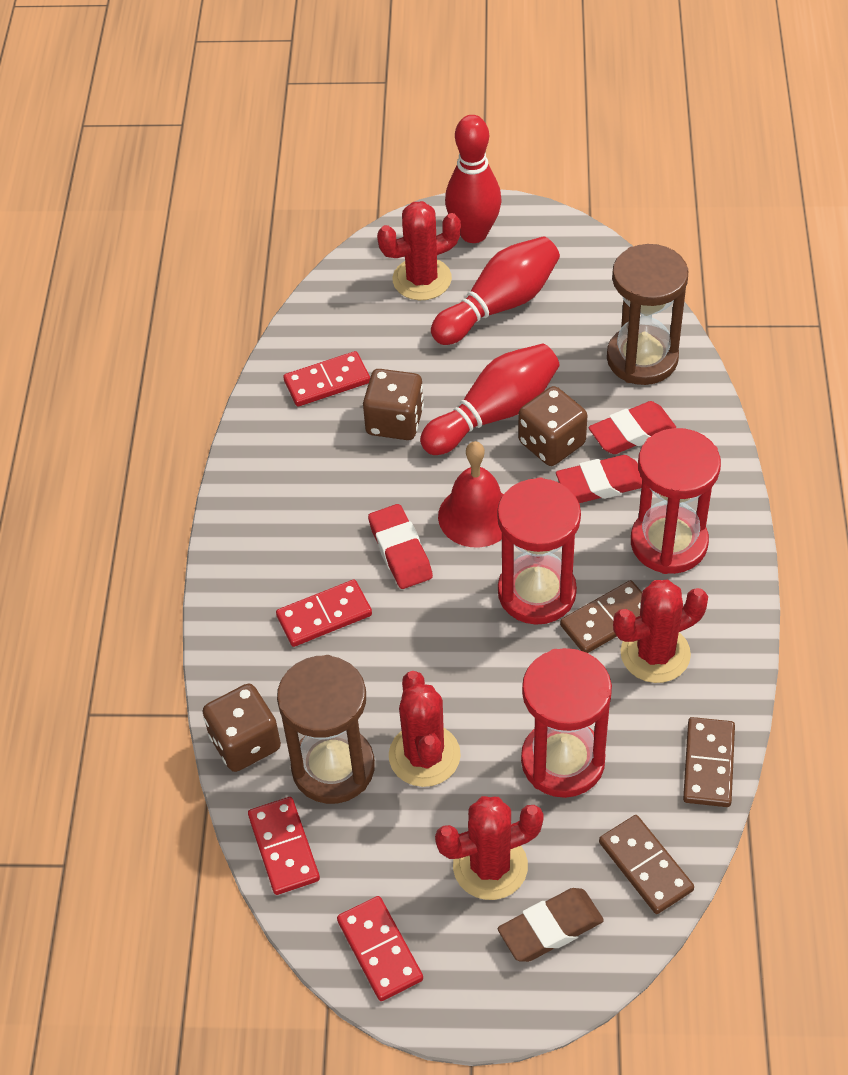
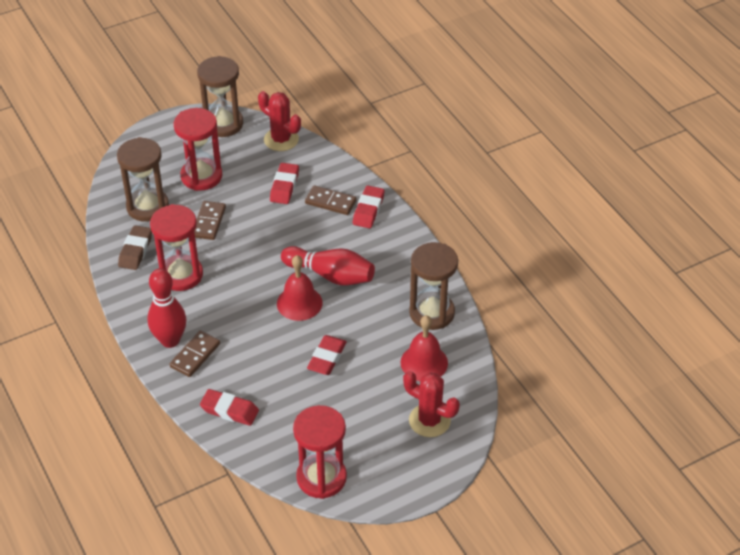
brown dice: [202,684,281,772] [363,369,424,440] [518,386,587,466] = 3 -> none = 0
brown hourglass: [277,655,375,804] [607,244,688,385] = 2 -> [117,137,169,222] [197,56,243,137] [409,242,458,330] = 3
red bell: [438,441,504,547] = 1 -> [277,255,323,321] [400,315,448,381] = 2
red bowling pin: [420,343,560,455] [431,236,560,345] [445,115,502,243] = 3 -> [147,269,186,348] [281,246,375,286] = 2
red cactus: [377,201,461,300] [389,671,461,787] [435,796,544,900] [613,580,708,683] = 4 -> [258,91,301,151] [403,371,460,437] = 2
red domino: [248,797,320,895] [276,580,372,647] [283,351,370,406] [337,896,423,1001] = 4 -> none = 0
red eraser: [368,504,433,589] [556,455,642,503] [588,401,676,454] = 3 -> [200,389,259,426] [270,163,299,204] [307,335,347,375] [353,186,385,228] = 4

